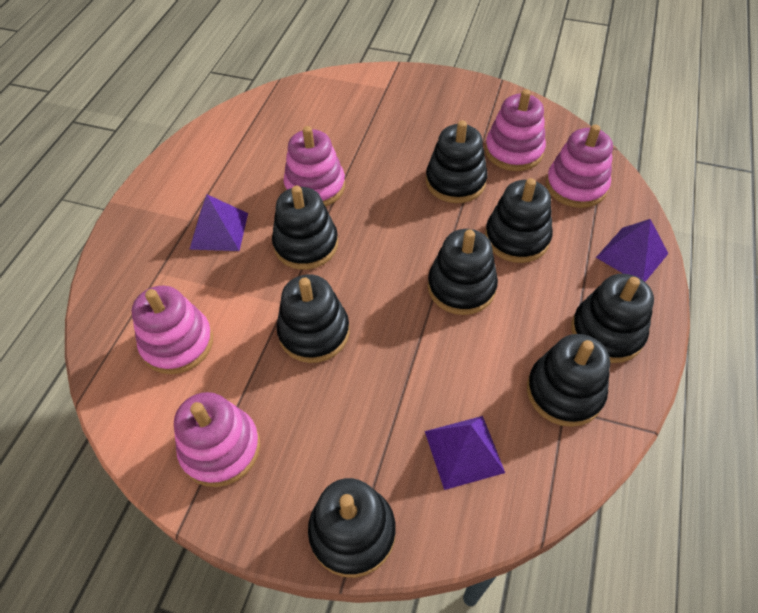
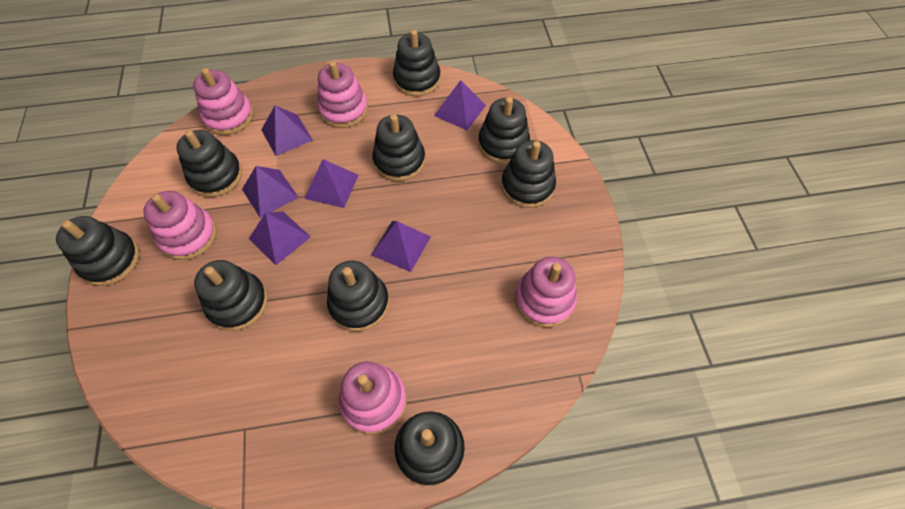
black stacking toy: [272,186,338,270] [277,274,350,363] [308,478,396,578] [426,120,488,203] [428,229,498,315] [485,178,553,263] [527,334,610,427] [571,274,654,363] = 8 -> [56,216,139,286] [176,130,242,197] [194,260,268,331] [327,261,389,331] [372,114,425,181] [393,30,440,96] [395,411,465,486] [478,97,530,164] [501,140,556,208] = 9
purple pyramid: [189,194,248,251] [425,416,505,490] [596,219,669,282] = 3 -> [242,166,298,218] [249,212,311,265] [261,105,313,156] [305,159,359,208] [371,221,431,272] [434,80,486,130] = 6

